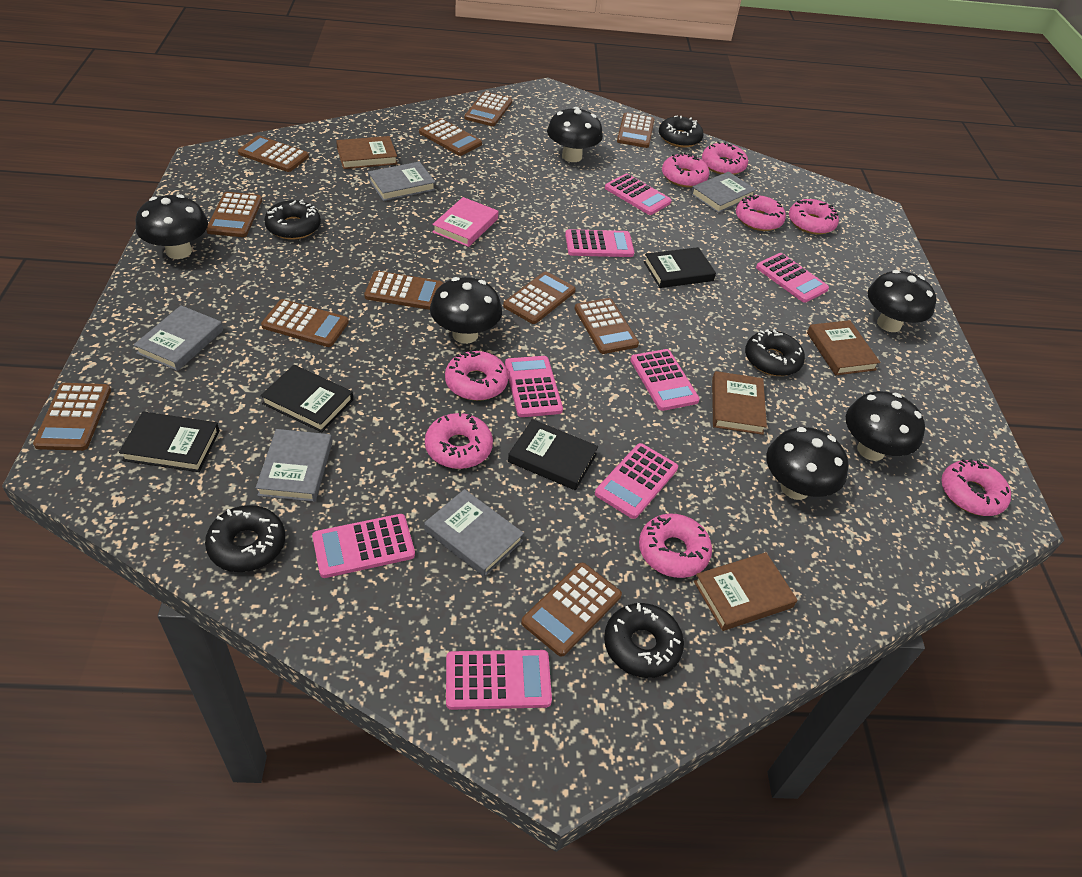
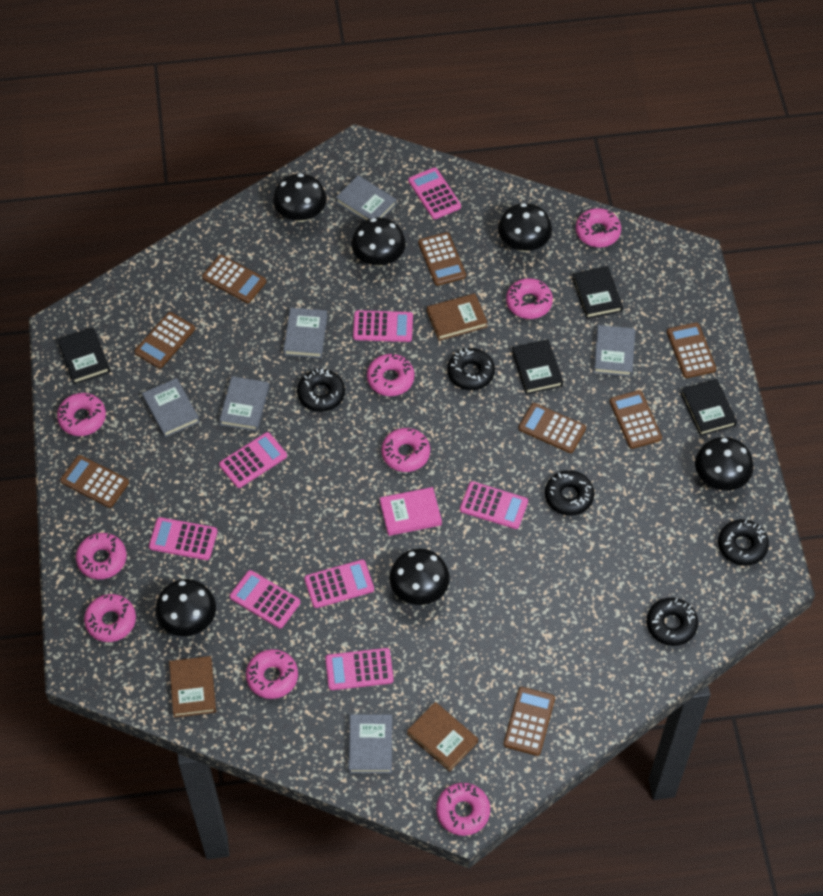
brown book: [336,136,398,169] [694,552,797,631] [712,371,767,435] [807,320,880,375] = 4 -> [169,656,216,718] [407,702,478,771] [427,293,488,341] = 3
brown calculator: [33,383,111,451] [206,192,262,237] [238,135,309,172] [261,299,349,347] [364,271,444,310] [419,119,482,156] [464,92,512,126] [503,271,576,324] [521,563,622,657] [575,298,639,354] [617,112,655,148] = 11 -> [60,455,129,508] [134,312,195,368] [202,255,266,303] [418,232,466,286] [504,687,555,756] [518,403,586,453] [610,390,662,449] [667,322,716,378] = 8
grey book: [133,305,223,371] [256,429,332,502] [368,162,435,201] [424,489,524,577] [691,172,756,213] = 5 -> [142,378,200,437] [219,376,269,431] [283,308,327,358] [336,175,397,221] [348,715,392,773] [593,325,635,377] = 6
pink donut: [425,411,493,469] [445,350,508,401] [639,513,712,578] [662,152,709,187] [702,141,748,175] [736,195,786,231] [789,199,839,235] [941,459,1011,516] = 8 -> [57,393,106,436] [76,533,127,579] [84,594,136,642] [246,649,298,699] [367,353,414,396] [382,428,430,472] [436,783,490,836] [506,278,553,319] [576,208,621,247] = 9

